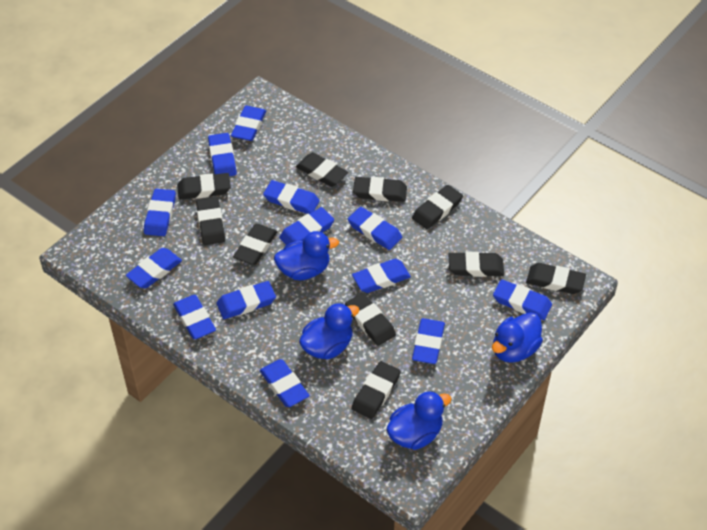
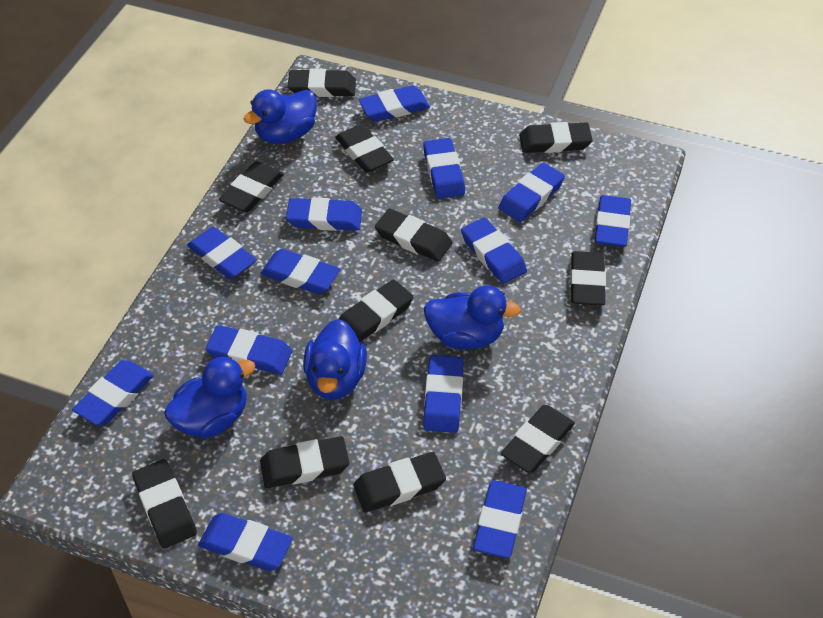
black eraser: [177,173,231,200] [196,196,225,245] [233,224,278,265] [296,152,348,187] [345,293,396,346] [351,361,401,419] [353,177,407,202] [412,185,463,229] [448,252,504,277] [526,263,586,294] = 10 -> [132,459,197,548] [219,162,284,212] [260,436,349,488] [288,69,356,97] [335,124,394,173] [339,279,413,343] [353,452,446,513] [375,208,453,262] [501,405,575,473] [519,122,593,153] [570,251,606,306] = 11

